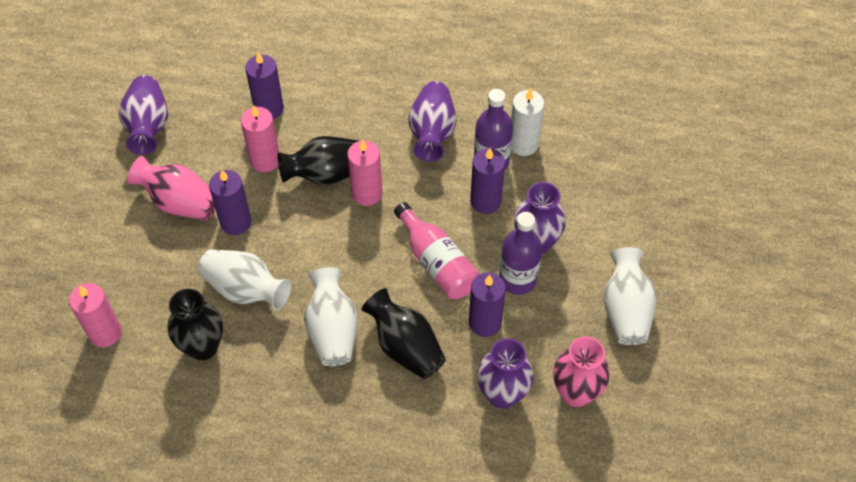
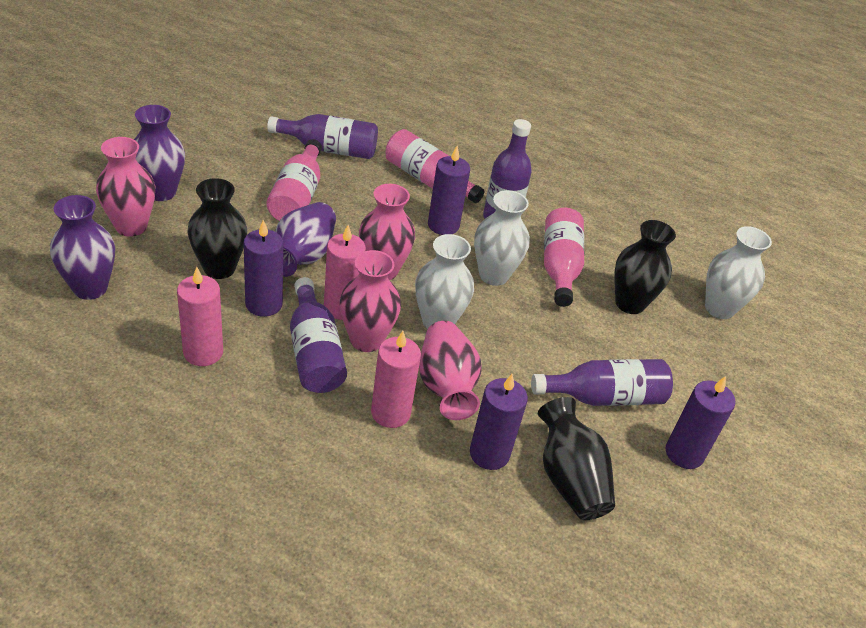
pink bottle: [394,202,479,299] = 1 -> [267,139,322,221] [385,129,484,203] [544,208,584,307] = 3
pink vase: [127,156,216,220] [553,336,609,407] = 2 -> [96,137,155,237] [340,250,401,352] [359,184,415,280] [419,321,482,420] = 4
purple bottle: [474,89,513,170] [499,212,542,295] = 2 -> [267,114,378,159] [290,277,347,393] [483,119,532,219] [531,359,673,406] = 4
purple vase: [119,75,168,155] [408,81,456,162] [477,338,533,409] [514,182,566,255] = 4 -> [50,195,115,300] [134,105,185,201] [275,202,336,277] = 3
white candle: [511,88,544,156] = 1 -> none = 0

